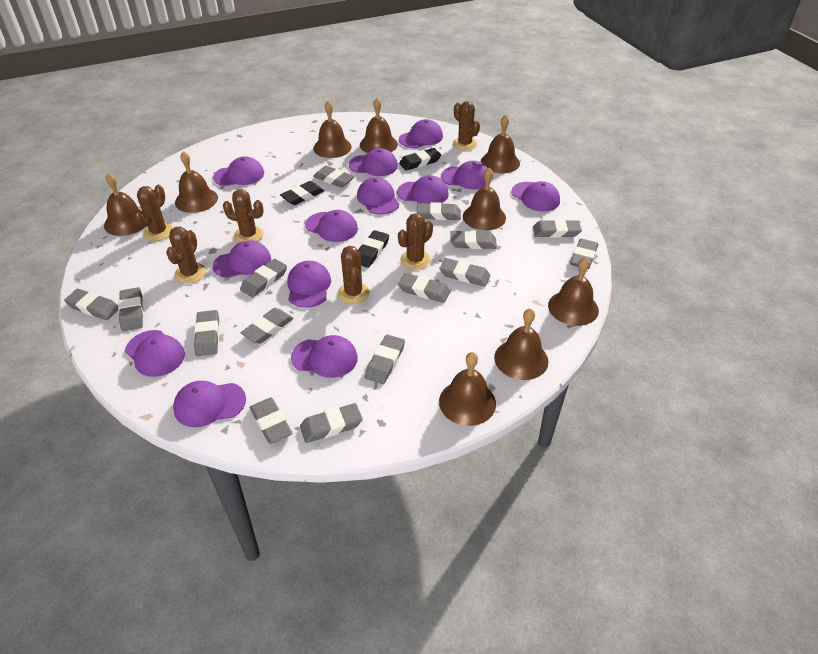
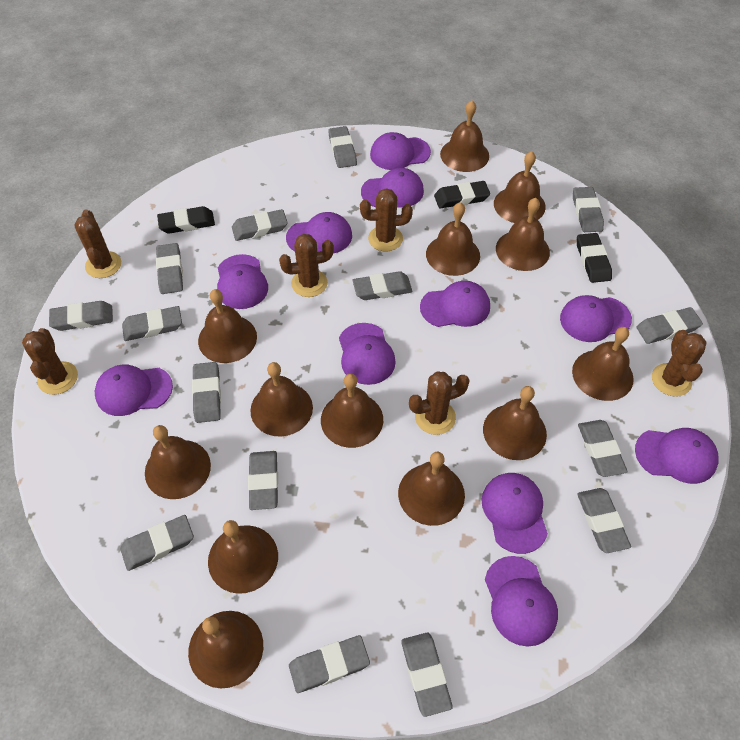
brown bell: [104,173,145,236] [175,151,218,213] [313,101,352,158] [360,98,398,153] [439,352,496,426] [463,168,506,231] [481,115,520,173] [494,308,548,380] [548,257,599,326] = 9 -> [145,425,211,499] [188,611,263,688] [198,289,257,363] [208,520,278,594] [250,362,313,437] [321,373,383,448] [398,452,465,526] [426,202,480,276] [440,100,489,172] [483,386,547,460] [494,151,546,223] [496,198,550,271] [572,327,634,401] = 13
purple cap: [125,330,185,377] [173,381,246,427] [212,240,271,278] [213,156,264,186] [287,261,331,308] [291,335,358,378] [305,210,358,242] [349,148,398,176] [357,177,399,215] [397,175,449,203] [399,119,443,148] [441,161,491,189] [511,181,560,211] = 13 -> [95,365,173,416] [217,254,268,309] [286,212,352,253] [339,323,396,385] [361,168,424,208] [370,132,431,170] [420,281,490,327] [481,473,548,554] [485,556,558,647] [560,295,632,342] [635,428,719,484] = 11

